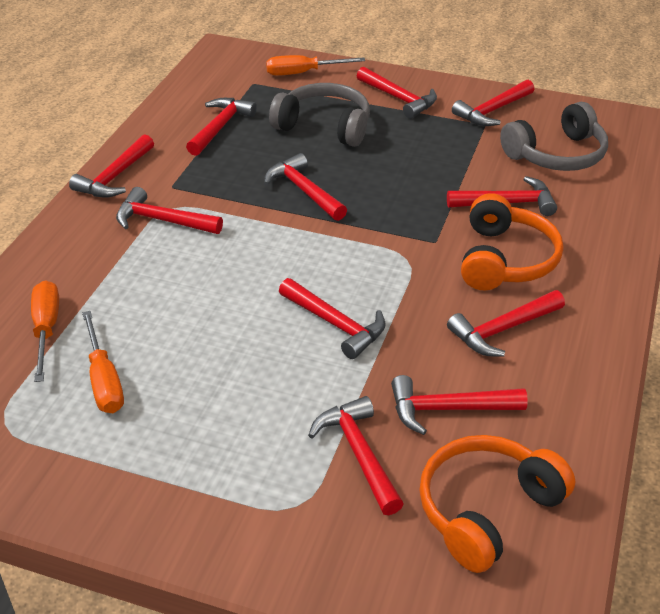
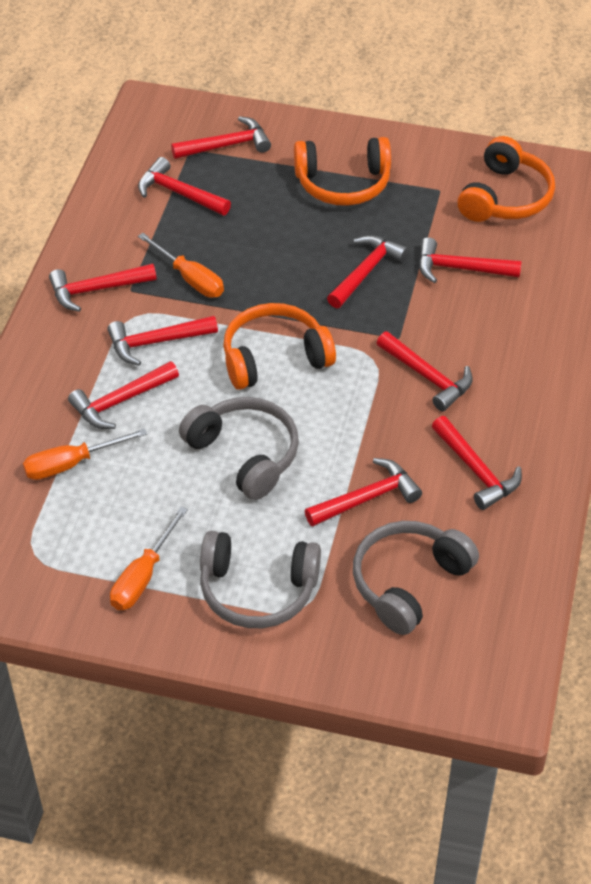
grey headphones: [269,83,370,147] [500,102,608,171] = 2 -> [179,397,299,500] [200,531,321,628] [353,521,479,635] = 3
orange headphones: [419,435,575,573] [461,193,563,290] = 2 -> [223,303,336,390] [294,137,391,206] [457,136,555,222] = 3
red hammer: [69,134,154,198] [116,187,223,234] [186,98,257,156] [264,153,347,221] [279,278,385,359] [308,396,404,515] [357,67,437,119] [391,375,528,435] [447,176,557,216] [447,290,565,357] [452,80,534,126] = 11 -> [49,264,157,312] [68,361,179,429] [107,316,218,366] [138,157,231,215] [171,116,271,159] [305,458,422,527] [327,235,409,308] [377,331,473,411] [419,237,522,283] [432,416,522,510] = 10

